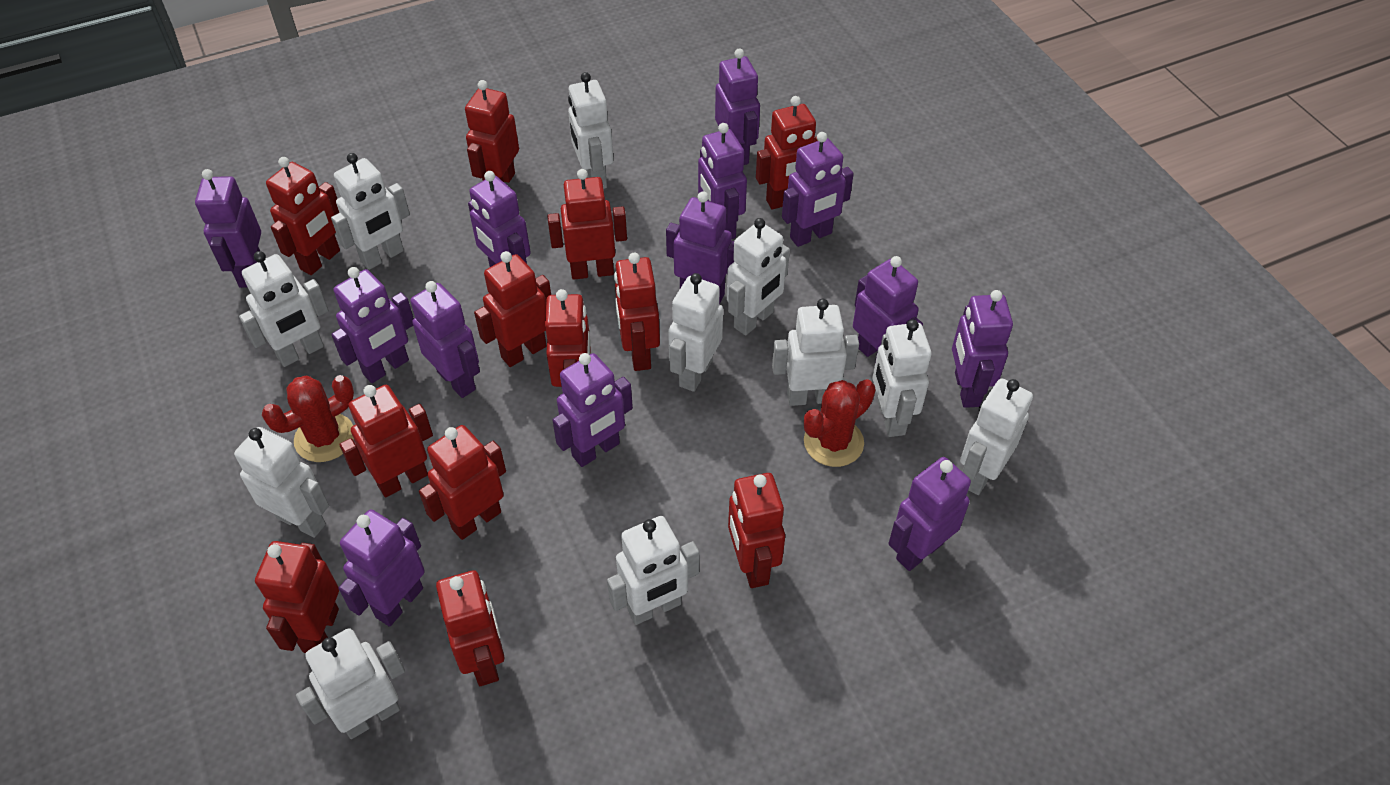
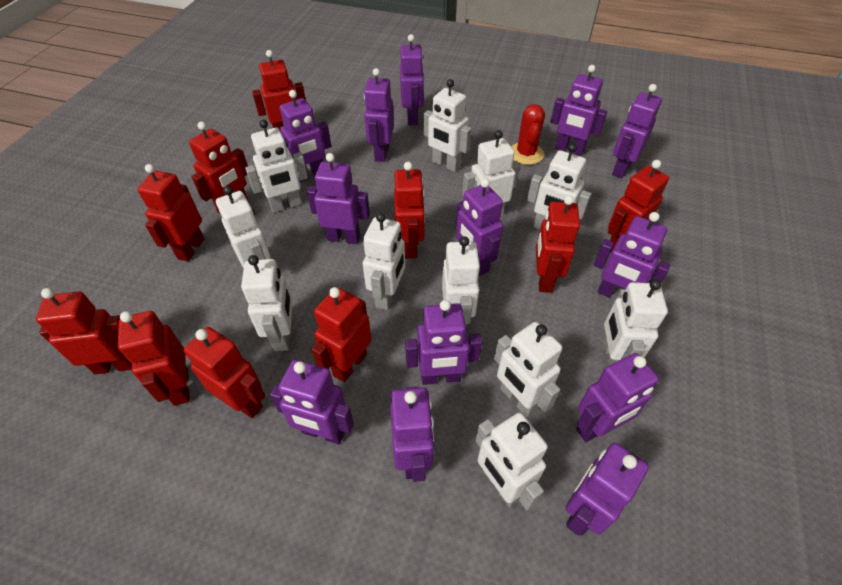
red cactus: [262,375,354,462] [804,379,876,467] = 2 -> [511,104,545,165] = 1
red robot: [255,541,339,653] [266,157,340,275] [339,385,433,497] [419,425,506,540] [436,570,504,686] [465,80,519,183] [474,251,551,367] [545,289,591,387] [547,169,627,280] [614,253,660,371] [728,473,785,588] [756,96,818,209] = 12 -> [36,288,132,374] [118,311,190,406] [137,164,204,261] [184,327,265,418] [189,122,248,215] [252,50,306,132] [311,287,372,382] [394,162,425,259] [536,195,580,293] [608,160,669,252] = 10

